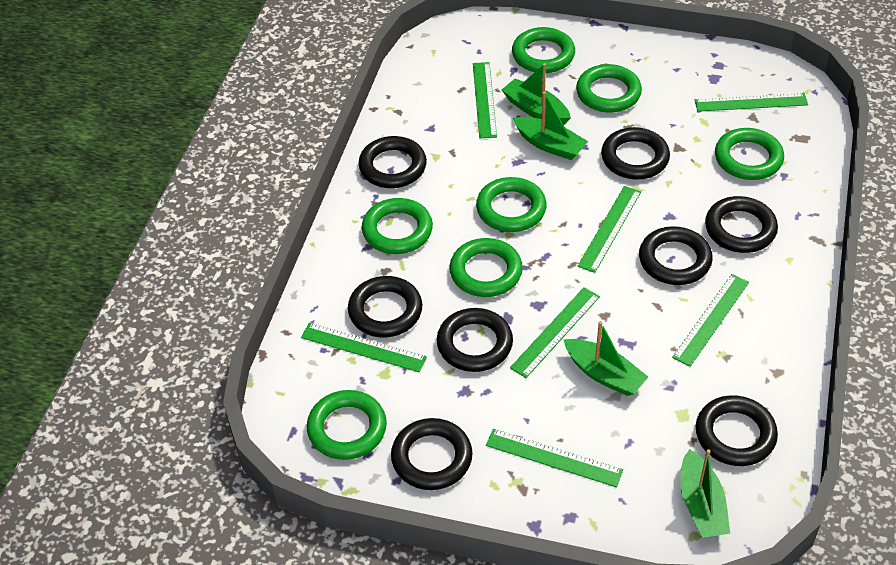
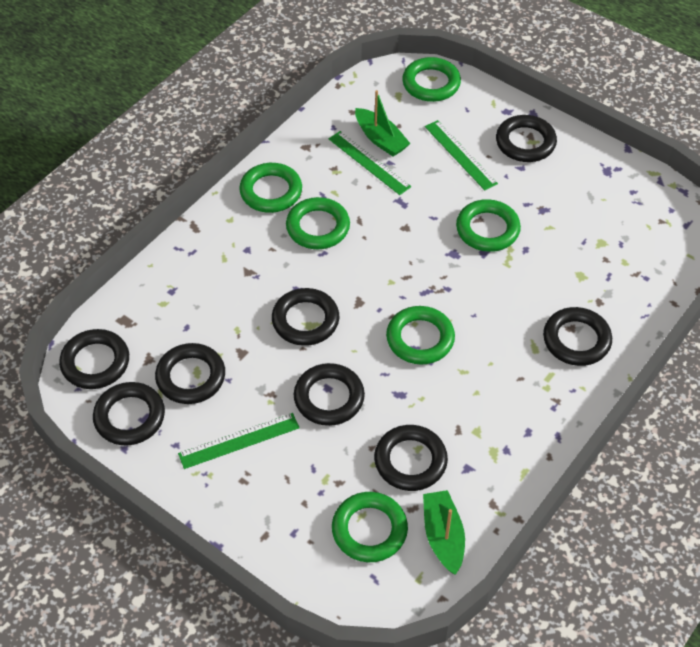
green boat: [502,63,571,125] [513,91,588,160] [564,321,648,396] [680,449,730,538] = 4 -> [355,90,411,156] [423,490,465,575] = 2
green ring: [307,390,387,460] [362,198,433,254] [449,238,523,297] [476,177,547,232] [512,27,575,73] [576,64,642,113] [715,128,784,180] = 7 -> [239,163,302,213] [286,197,350,249] [332,492,408,562] [386,306,455,365] [402,57,461,102] [456,199,521,252] = 6
green ruler: [301,323,427,372] [473,62,497,138] [486,429,623,487] [510,287,600,378] [578,186,641,273] [672,274,749,367] [694,93,808,112] = 7 -> [178,413,300,469] [329,131,411,195] [425,120,498,190] = 3

